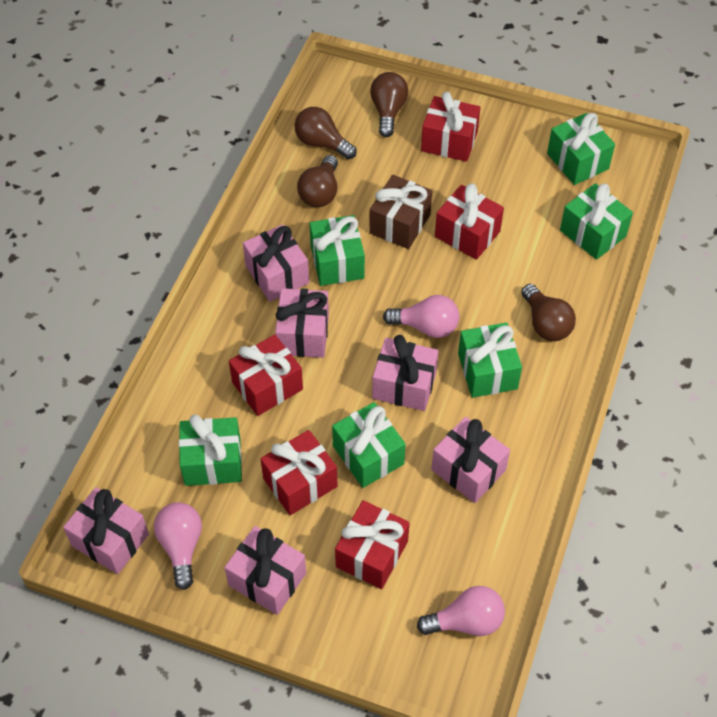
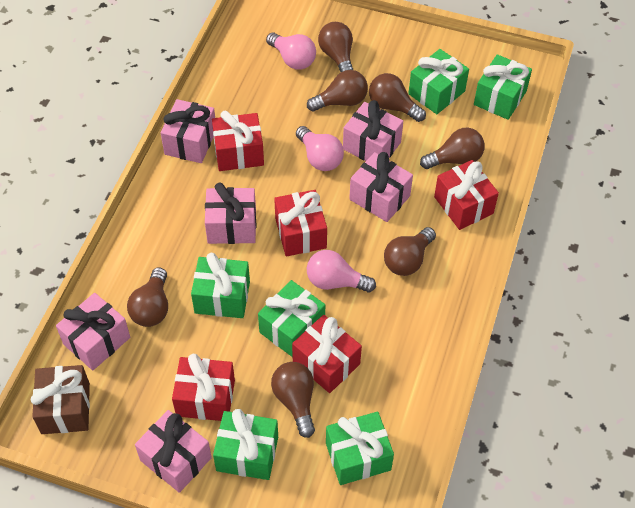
brown light bulb: [294,107,357,159] [297,155,338,207] [370,72,408,137] [521,284,576,341] = 4 -> [127,267,168,327] [271,362,315,438] [307,70,368,112] [318,22,353,72] [369,73,426,122] [384,227,436,276] [420,128,485,169] = 7

